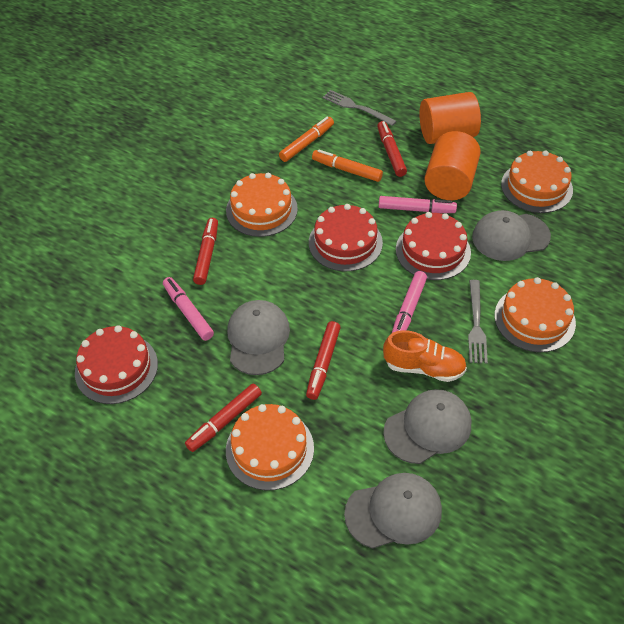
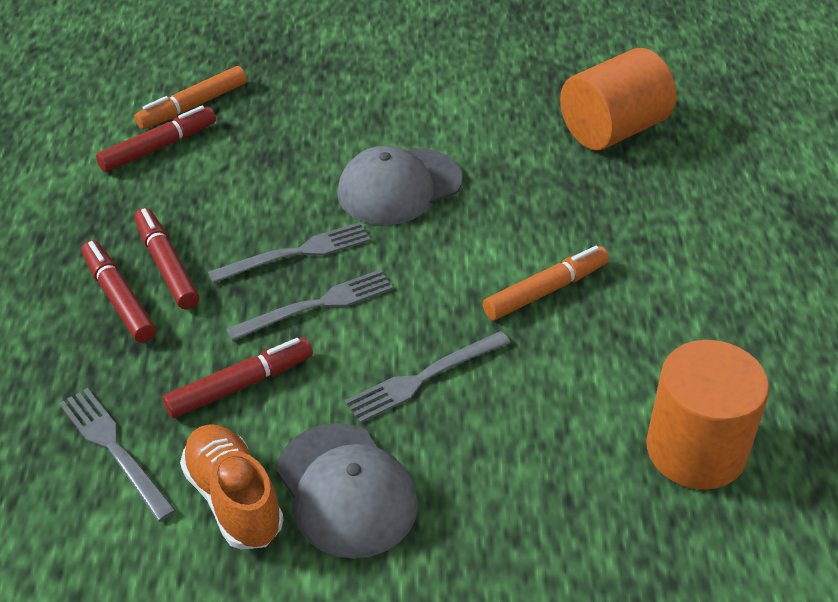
grey cap: [227,300,290,375] [344,473,442,549] [383,389,471,464] [472,210,551,261] = 4 -> [276,423,418,559] [337,146,463,225] = 2
grey fork: [323,90,396,126] [468,280,488,364] = 2 -> [59,388,176,522] [208,222,371,283] [226,269,393,341] [345,331,510,423] = 4
orange cake: [226,173,298,237] [226,404,314,490] [495,277,576,352] [501,150,573,213] = 4 -> none = 0
pink marker: [163,277,214,341] [379,196,457,213] [391,271,427,334] = 3 -> none = 0
red cake: [75,325,158,404] [309,204,383,271] [396,212,471,280] = 3 -> none = 0

